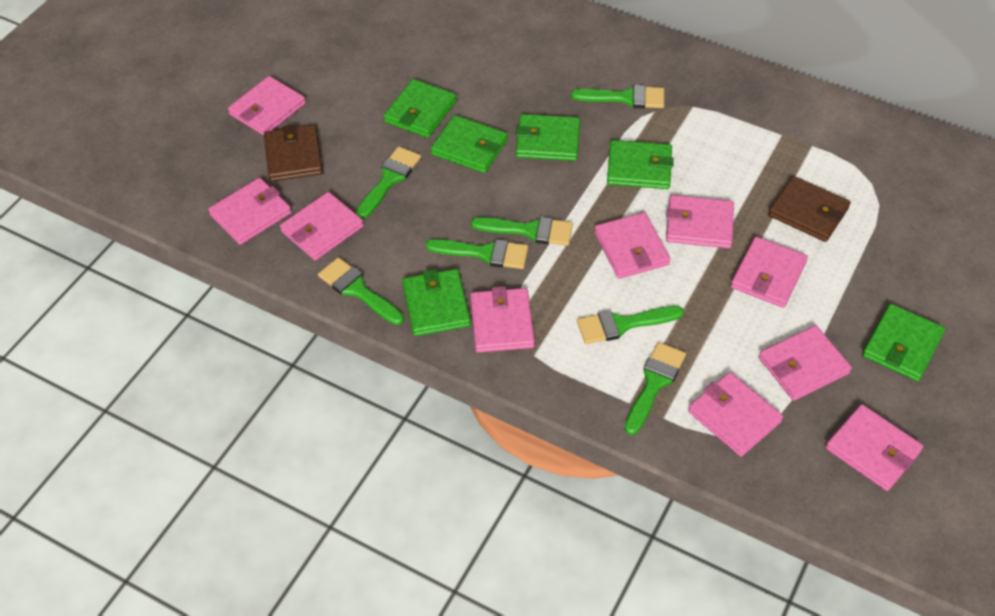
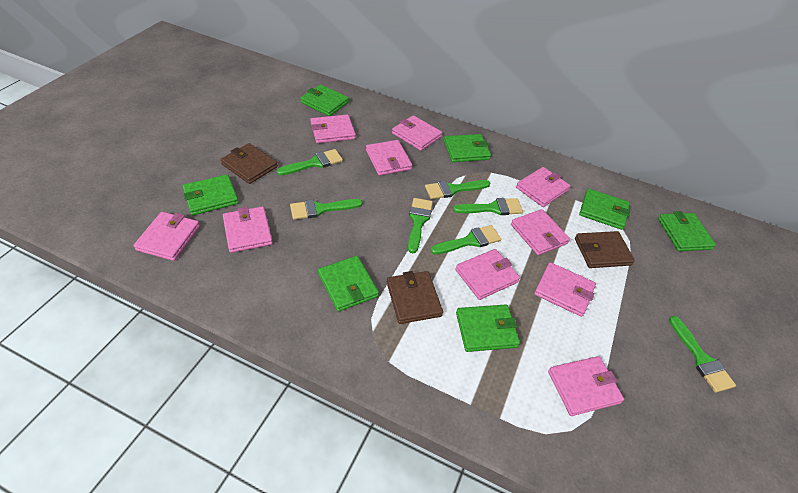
brown wallet: [264,125,323,182] [768,176,851,242] = 2 -> [221,143,278,184] [387,271,443,324] [575,231,635,268] = 3
green wallet: [384,79,456,138] [402,269,471,336] [431,115,508,173] [516,114,580,161] [607,140,674,189] [862,304,945,382] = 6 -> [182,174,239,215] [300,84,349,116] [318,256,379,312] [444,134,491,162] [456,304,520,352] [579,188,630,230] [658,211,716,251] = 7

